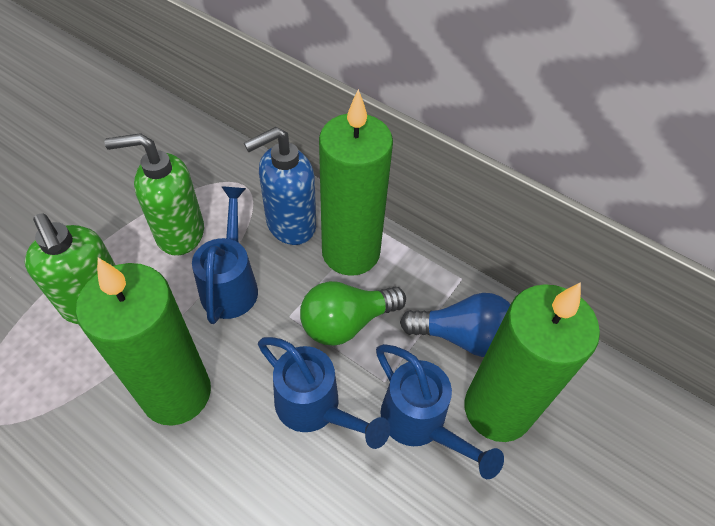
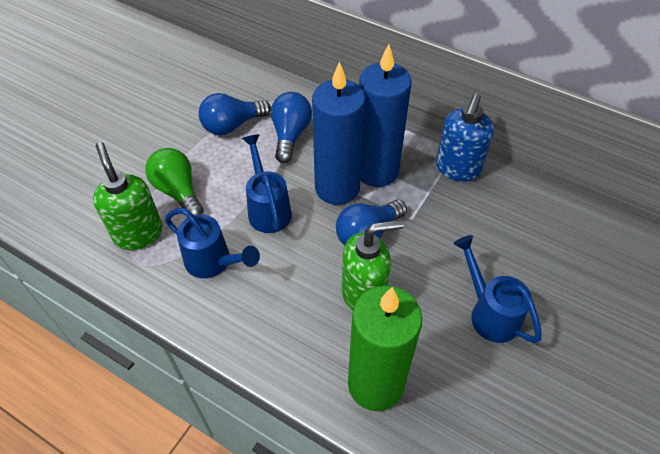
blue candle: none = 0 -> [312,61,366,205] [359,44,412,187] = 2
blue light bulb: [400,293,510,357] = 1 -> [198,93,271,135] [271,92,312,163] [336,200,407,245] = 3
green candle: [76,258,211,426] [319,89,393,276] [464,282,600,442] = 3 -> [348,286,422,411] = 1

